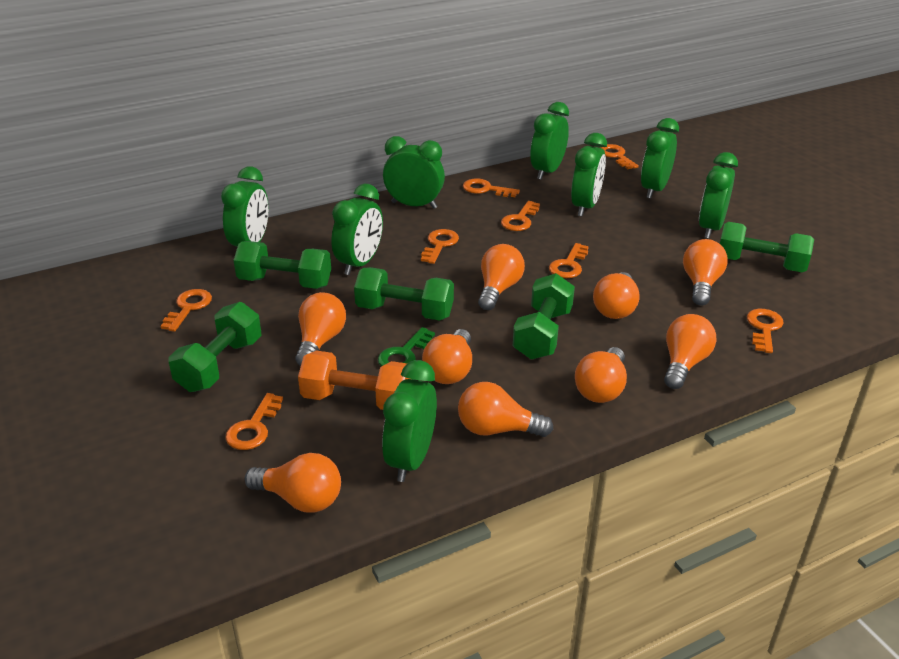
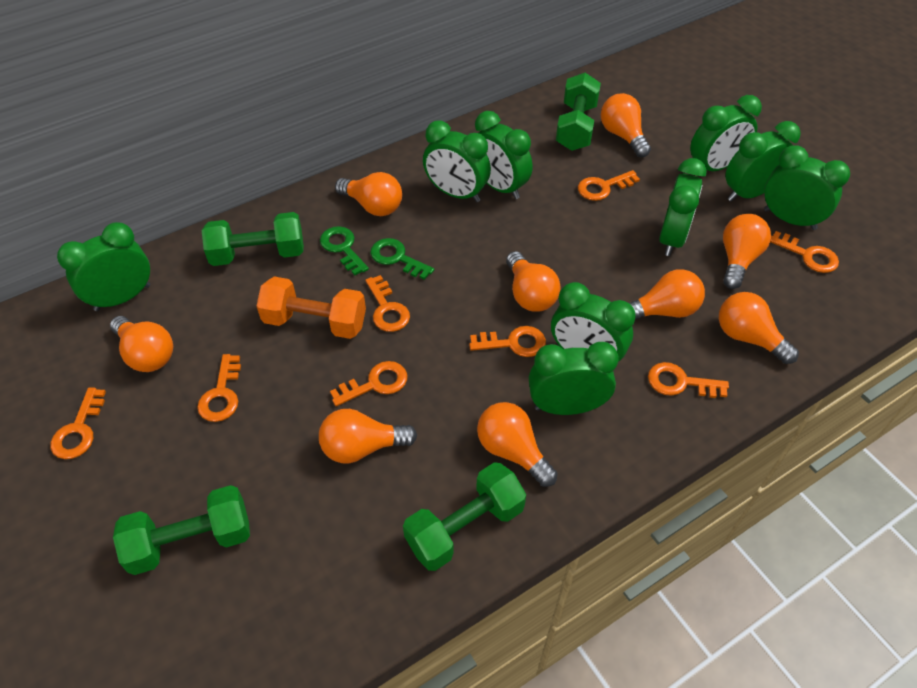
green clock: [221,166,268,247] [332,184,383,275] [382,360,437,482] [383,136,445,209] [530,102,569,180] [571,133,607,216] [641,118,679,199] [699,152,738,239] = 8 -> [57,222,150,311] [423,121,491,202] [475,111,533,199] [529,342,619,415] [551,282,636,362] [659,158,707,256] [690,95,762,171] [725,121,801,202] [764,145,850,230] = 9
green dumbbell: [169,302,262,392] [234,241,331,289] [354,267,454,320] [513,273,575,359] [720,222,814,272] = 5 -> [113,485,250,575] [202,212,304,266] [403,462,526,571] [556,73,601,151] = 4
green key: [378,327,435,366] = 1 -> [320,226,369,275] [370,238,434,280] = 2

